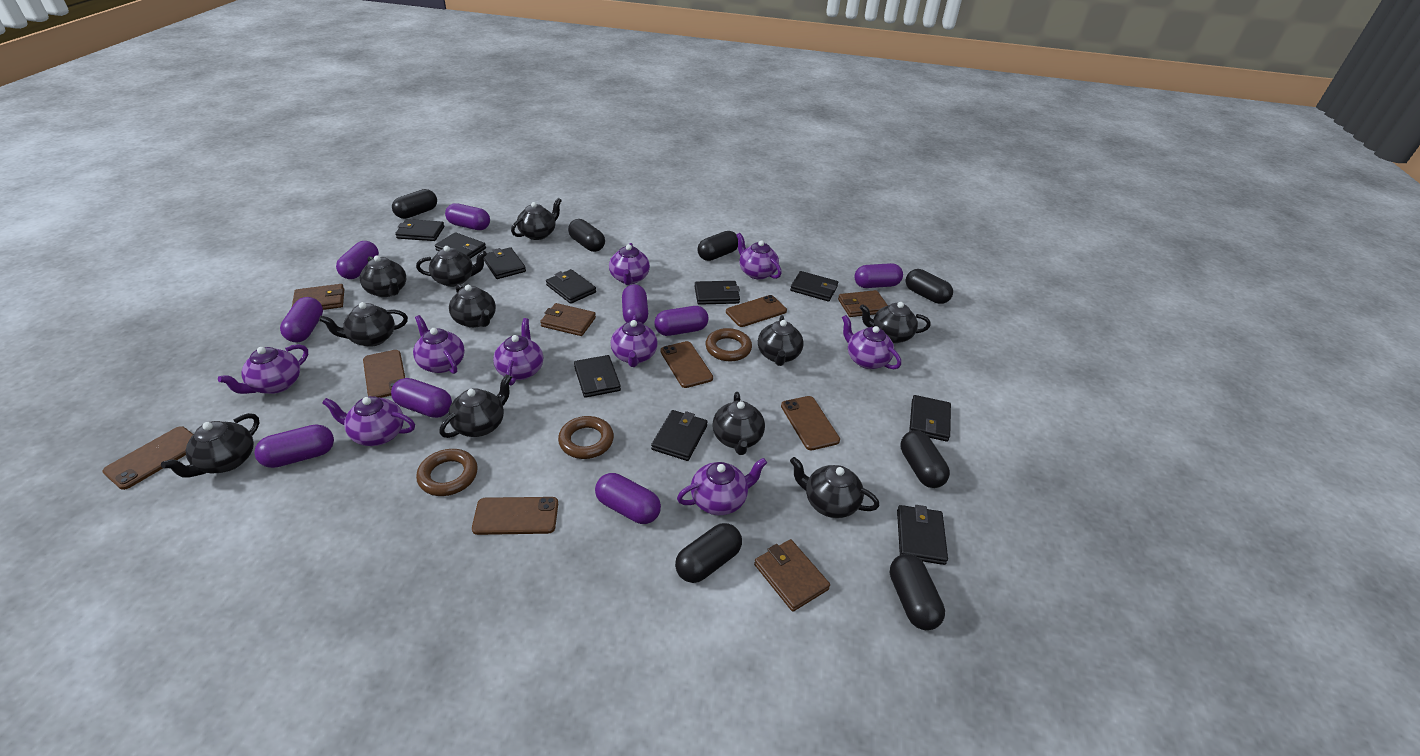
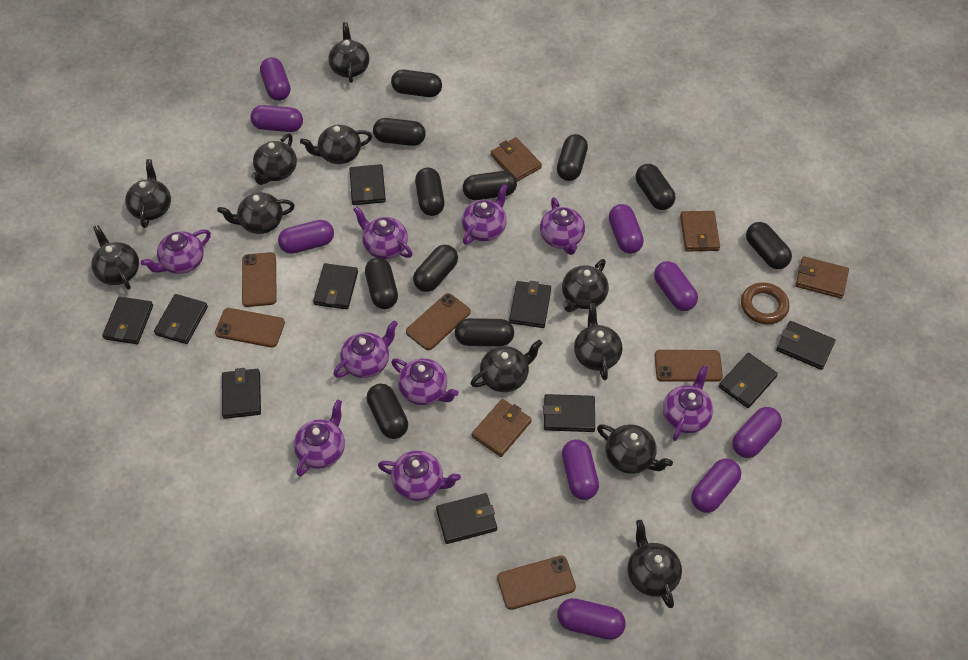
black capsule: [392,189,437,219] [568,219,605,252] [675,523,742,583] [697,231,738,261] [890,554,945,630] [900,431,950,488] [905,269,953,304] = 7 -> [365,257,398,309] [367,383,408,439] [373,118,426,146] [391,70,442,97] [413,245,458,292] [415,167,445,216] [455,318,514,346] [463,171,517,200] [557,134,588,181] [635,164,675,210] [746,222,792,269] = 11
brown phone: [102,426,194,490] [363,350,405,398] [472,497,558,535] [660,341,713,388] [726,295,787,327] [781,396,840,450] = 6 -> [215,308,285,348] [242,252,277,307] [406,293,471,350] [497,556,576,610] [654,350,723,382] = 5
brown ring: [416,449,478,496] [558,416,614,459] [705,328,752,361] = 3 -> [741,282,789,325] = 1

